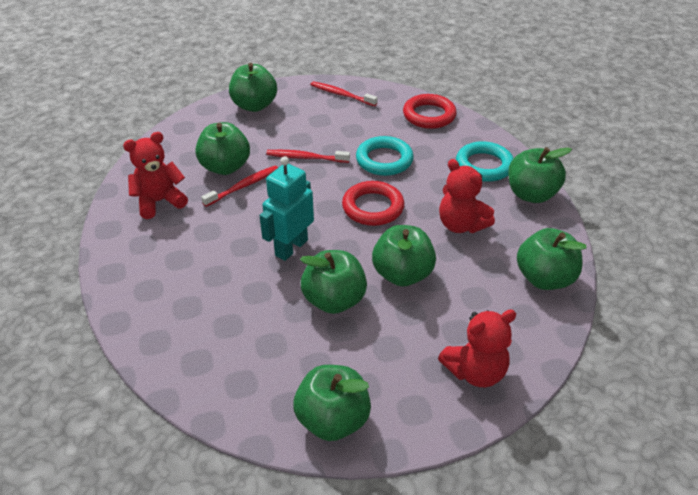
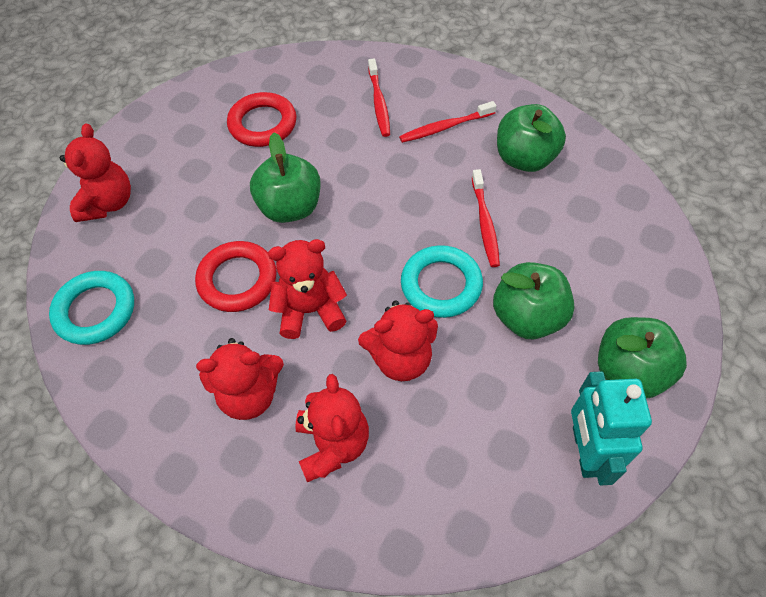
green apple: [195,122,250,175] [229,63,277,112] [293,365,371,441] [300,250,367,314] [372,225,436,287] [508,147,572,203] [517,228,586,290] = 7 -> [250,133,321,223] [493,262,575,339] [497,104,566,172] [598,317,687,399] = 4
red teddy bear: [123,132,188,219] [438,309,516,387] [439,159,495,233] = 3 -> [60,124,131,222] [196,338,284,420] [268,239,347,339] [295,374,369,483] [358,301,438,381] = 5

